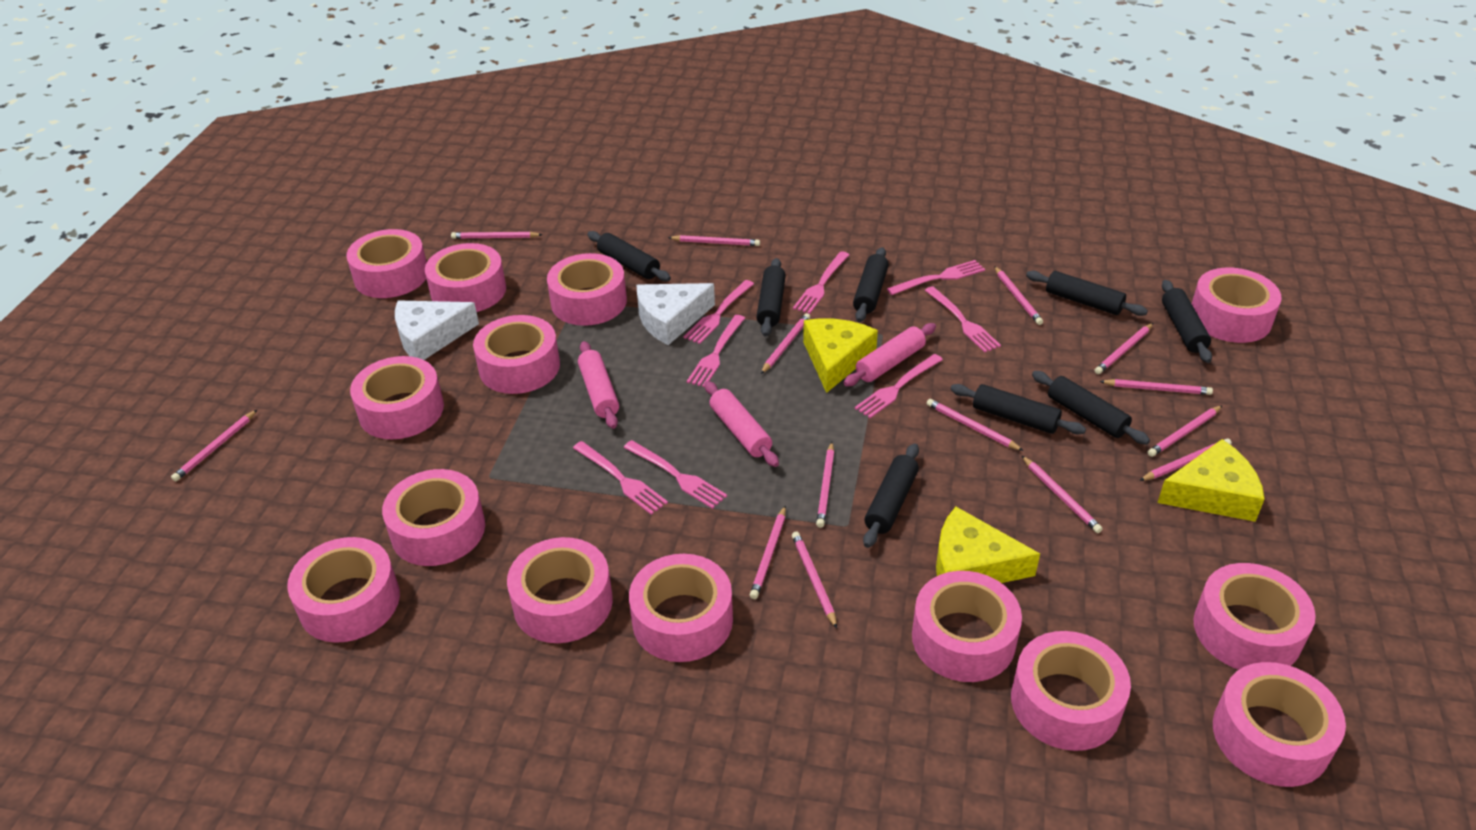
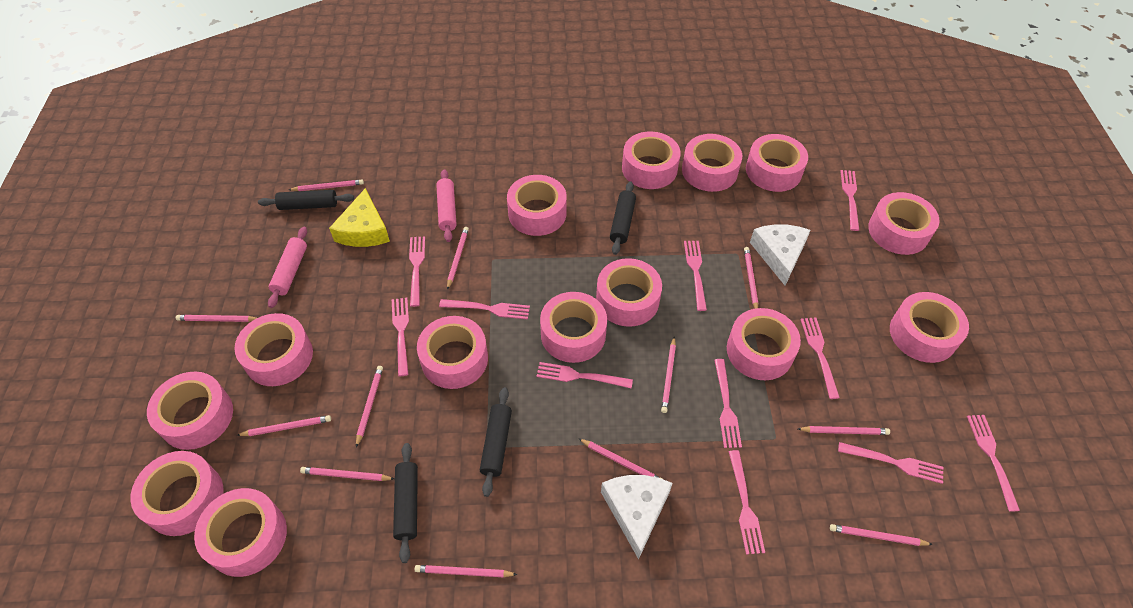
black rolling pin: [587,231,671,282] [756,258,786,337] [853,247,889,322] [863,443,919,548] [950,384,1086,435] [1026,271,1148,316] [1032,371,1150,445] [1162,280,1212,363] = 8 -> [258,190,354,210] [393,443,418,563] [480,387,512,497] [610,181,636,255] = 4
pink fork: [573,441,668,515] [623,440,727,509] [684,280,754,344] [687,315,745,387] [793,251,849,314] [854,354,943,418] [887,260,985,295] [925,286,1001,353] = 8 -> [392,298,409,376] [409,236,425,307] [439,299,530,319] [536,362,633,388] [684,241,707,311] [714,359,742,448] [729,450,765,555] [800,317,840,399] [838,442,943,484] [840,170,859,231] [967,415,1020,512] = 11
pink pencil: [171,410,257,482] [451,232,543,239] [668,235,760,246] [750,506,786,599] [761,313,810,374] [792,532,837,629] [816,442,834,528] [927,399,1024,451] [994,266,1043,325] [1021,455,1103,533] [1094,323,1153,374] [1099,379,1213,395] [1139,439,1232,481] [1148,406,1222,457] = 14 -> [176,315,256,322] [236,415,331,436] [289,180,364,191] [300,467,394,481] [356,366,383,447] [415,565,518,577] [447,227,469,290] [579,439,664,480] [661,337,676,413] [744,247,758,309] [798,426,890,435] [830,524,933,546] = 12
pink rolling pin: [578,341,619,429] [704,381,779,467] [844,323,936,386] = 3 -> [268,227,307,308] [436,169,457,242] = 2
yellow cheese: [803,318,878,393] [936,507,1040,583] [1157,439,1265,522] = 3 -> [329,188,390,247] = 1

